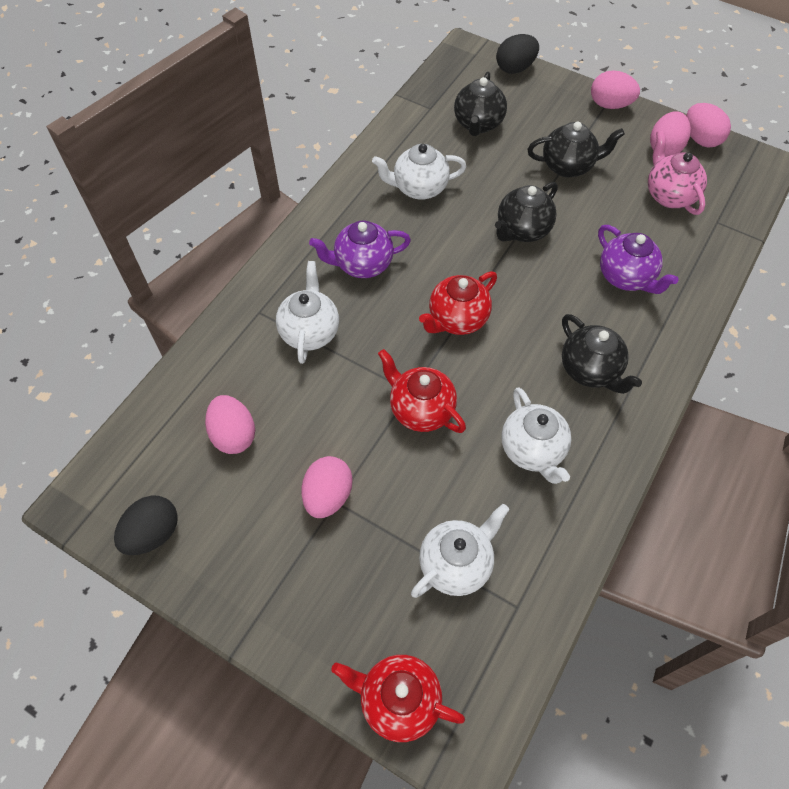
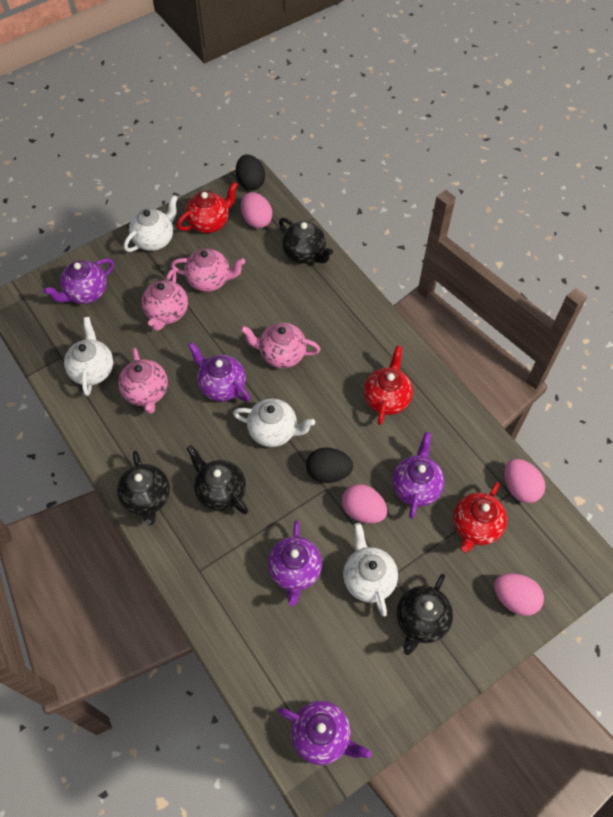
pink egg: [205,395,255,454] [302,456,353,518] [591,70,640,109] [650,111,691,157] [686,103,731,148] = 5 -> [241,192,272,228] [342,484,387,524] [494,573,544,616] [504,459,545,503] = 4
pink teapot: [648,130,707,215] = 1 -> [118,348,168,414] [142,269,188,331] [171,249,245,292] [240,323,320,368] = 4
purple teapot: [309,220,411,278] [598,225,679,294] = 2 -> [43,258,114,304] [188,342,250,402] [268,520,322,606] [277,701,371,765] [392,432,444,519] = 5

